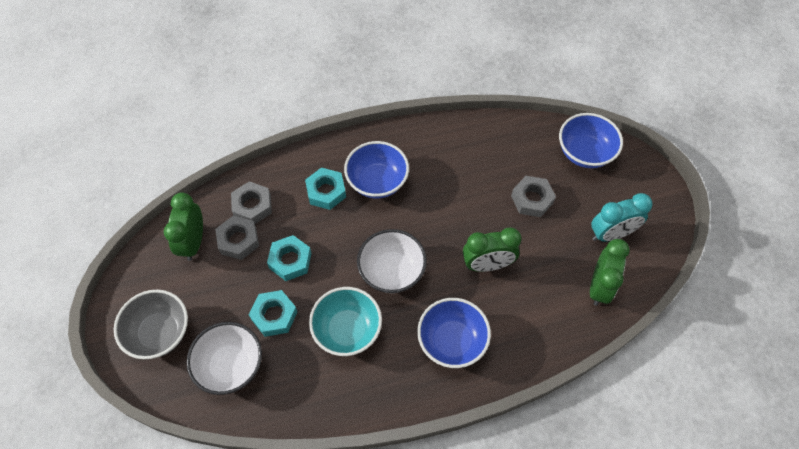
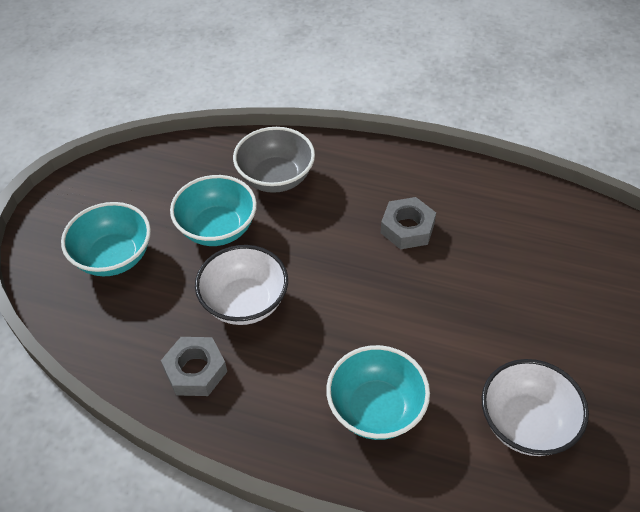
blue bowl: [344,141,409,198] [417,298,491,368] [559,113,623,168] = 3 -> none = 0
green clock: [164,192,203,261] [463,228,522,272] [590,239,630,306] = 3 -> none = 0
grey nut: [215,216,259,260] [231,181,272,224] [511,176,556,217] = 3 -> [161,337,227,396] [381,197,436,249] = 2
turquoise bowl: [309,287,382,356] = 1 -> [61,202,151,276] [170,175,257,246] [326,345,430,440] = 3
turquoise clock: [591,193,653,242] = 1 -> none = 0
turquoise nut: [249,290,297,337] [267,235,312,281] [305,167,346,210] = 3 -> none = 0

